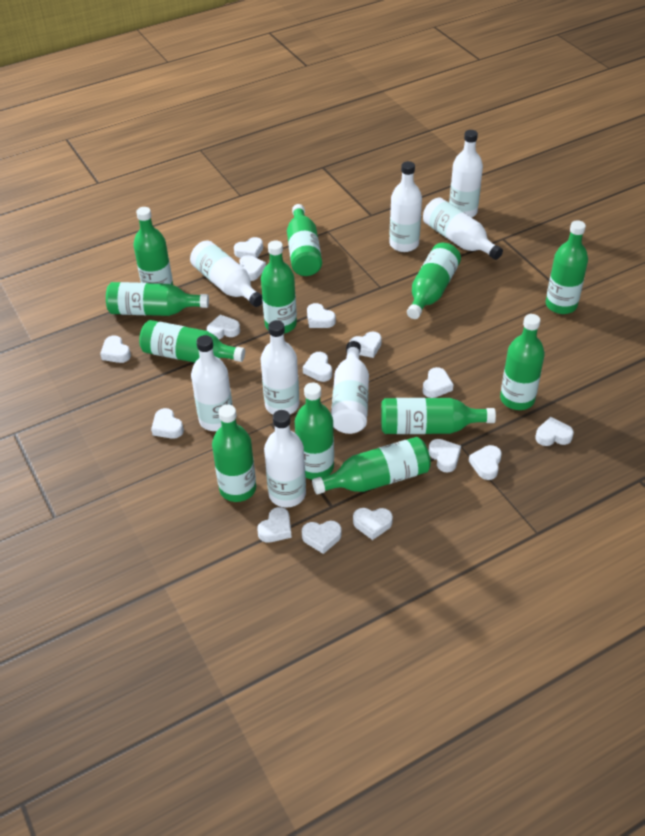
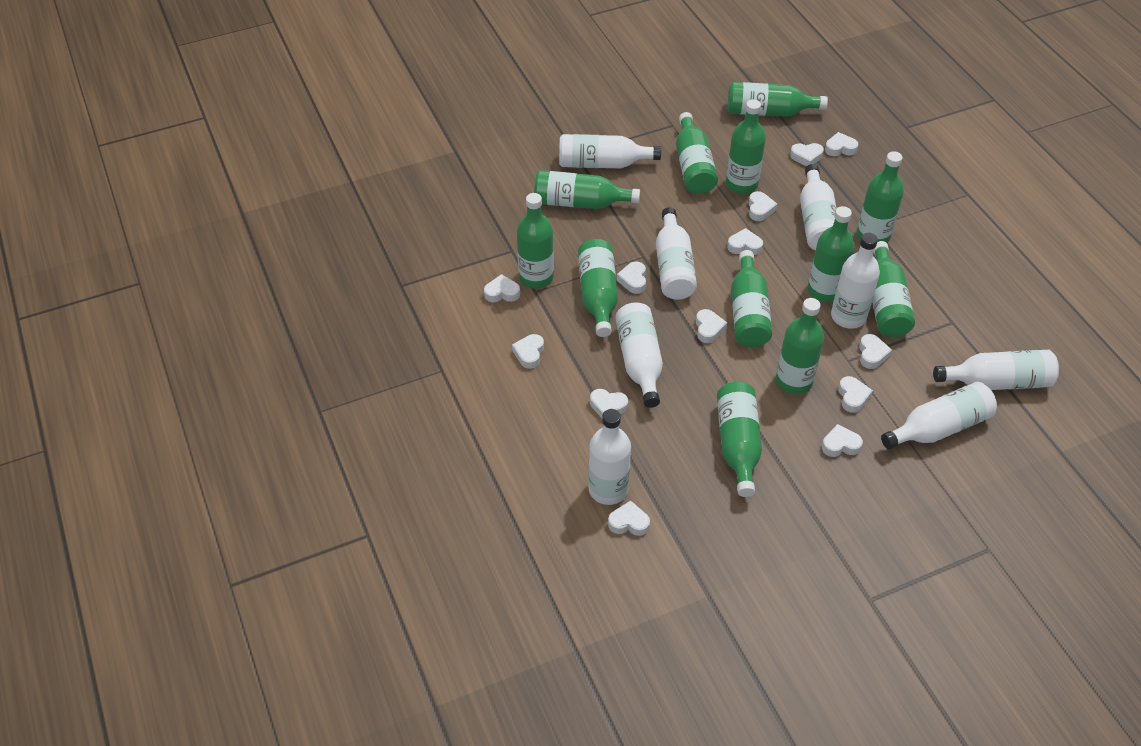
white heart: [100,335,131,363] [151,408,184,439] [207,315,240,339] [234,237,263,258] [239,255,266,281] [257,507,292,543] [302,521,342,554] [303,352,332,382] [307,303,336,328] [350,331,382,358] [353,508,393,540] [423,367,454,398] [428,439,461,473] [469,445,502,480] [535,417,574,446] = 15 -> [484,274,520,302] [512,334,544,369] [590,389,628,418] [608,501,650,536] [617,261,646,294] [696,309,727,343] [727,228,763,255] [749,191,777,221] [790,143,824,166] [822,424,863,457] [825,132,858,156] [838,376,873,413] [859,334,892,369] = 13

